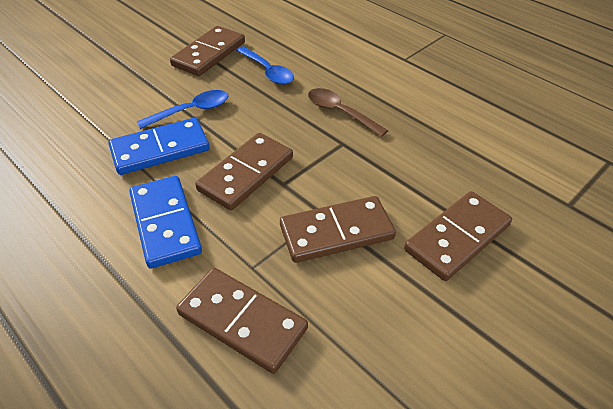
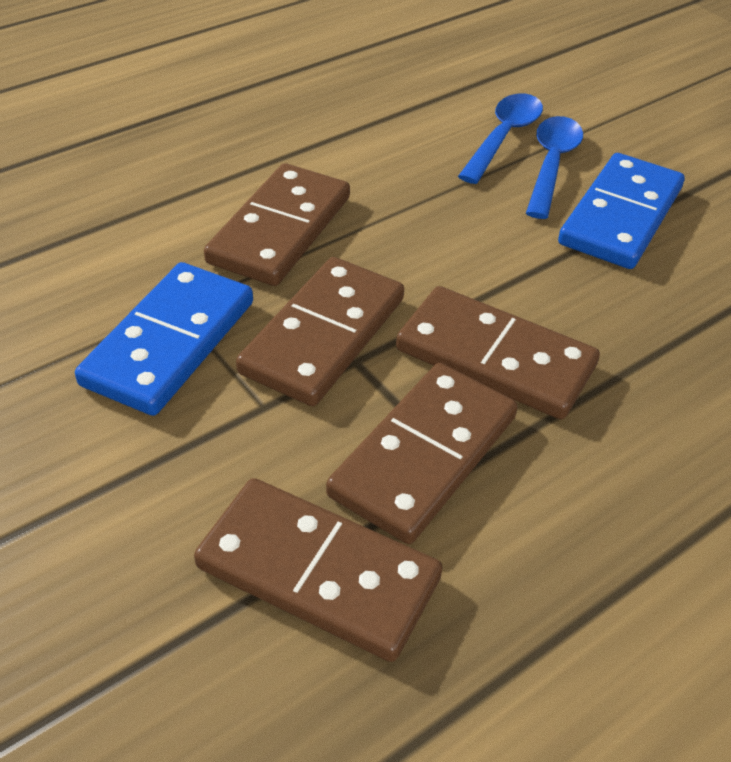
brown spoon: [308,88,388,137] = 1 -> none = 0

